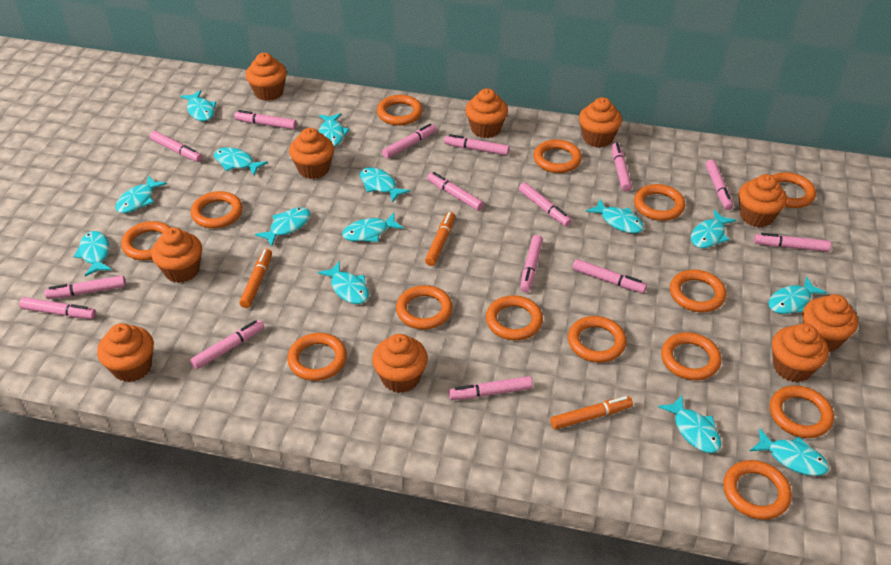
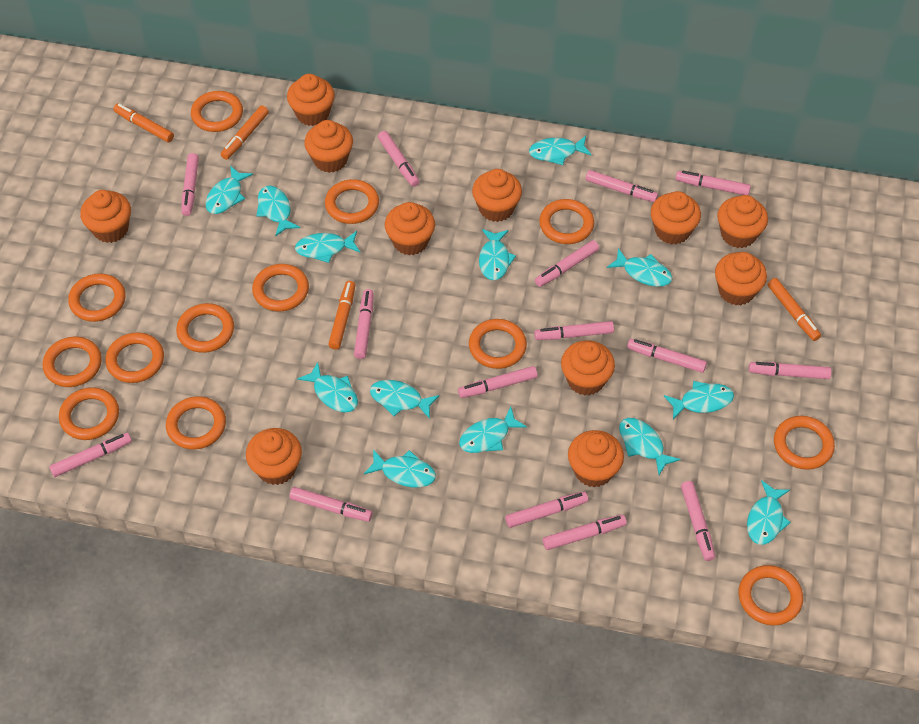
orange cupcake: [97,323,154,382] [151,227,202,283] [246,53,287,101] [289,128,334,179] [372,334,428,393] [465,88,508,138] [579,97,622,148] [738,174,787,227] [772,323,829,382] [802,294,858,352] = 10 -> [80,190,131,243] [246,428,302,485] [287,74,335,126] [304,120,353,173] [385,202,435,255] [472,169,522,222] [561,340,615,396] [568,430,624,487] [651,191,701,245] [715,252,767,305] [717,195,768,248] = 11
orange marker: [239,249,272,308] [425,212,455,266] [550,396,633,430] = 3 -> [114,103,174,142] [221,106,269,160] [328,281,355,350] [768,278,821,341] = 4
orange ring: [121,221,171,260] [191,191,243,228] [287,333,347,381] [377,95,423,125] [396,285,453,329] [486,295,543,340] [533,139,582,173] [568,316,627,363] [634,184,685,221] [661,332,721,380] [670,270,726,312] [723,460,792,520] [770,385,834,438] [772,172,816,208] = 14 -> [43,337,102,387] [59,387,119,440] [68,273,126,322] [105,332,164,383] [166,396,226,450] [176,303,234,353] [191,91,243,132] [252,264,309,312] [325,179,379,224] [469,319,527,369] [539,199,594,244] [739,565,803,626] [774,416,835,470] = 13
turquoise fish: [73,231,112,276] [115,176,167,213] [180,90,216,121] [214,147,268,175] [255,207,310,246] [318,261,369,304] [319,113,350,146] [342,213,404,242] [360,167,410,203] [586,199,644,233] [658,395,721,453] [691,210,736,248] [750,428,829,476] [768,276,827,314] = 14 -> [206,166,253,214] [256,186,300,237] [295,231,360,263] [297,362,358,412] [364,449,436,487] [370,380,439,419] [459,407,527,453] [479,229,516,280] [529,136,592,165] [607,248,672,287] [619,418,681,475] [664,381,734,419] [747,480,791,545] = 13

